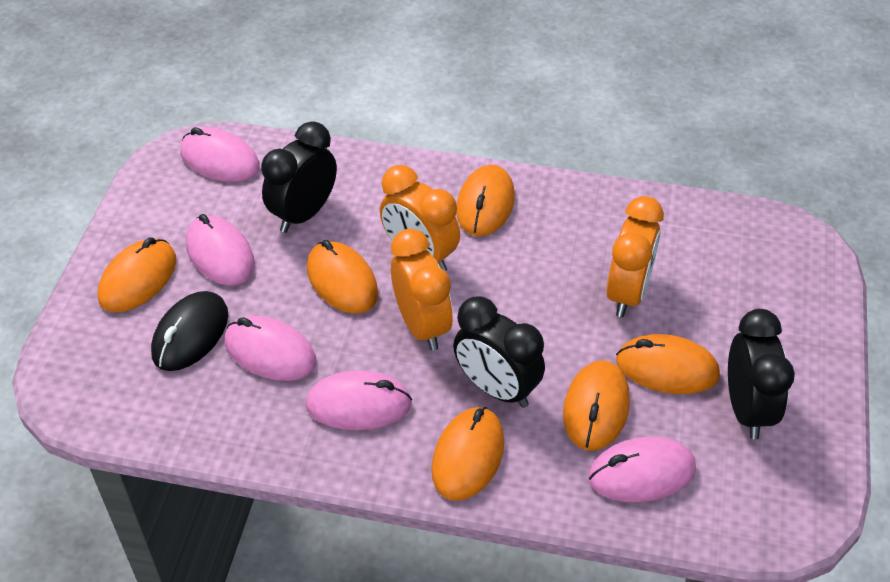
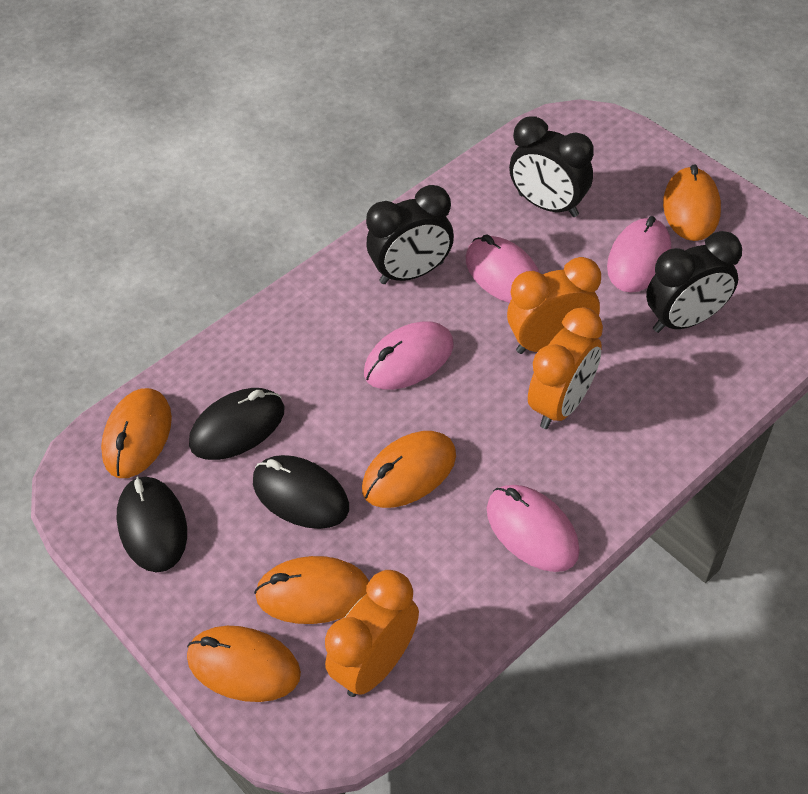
black mouse: [151,291,228,371] = 1 -> [117,476,187,572] [189,388,285,460] [253,455,349,529] = 3
orange mouse: [98,237,176,312] [307,240,378,313] [431,407,505,501] [456,165,515,236] [563,360,630,451] [616,334,720,394] = 6 -> [101,388,172,478] [187,626,301,702] [254,556,369,624] [362,431,456,508] [663,164,721,241] = 5
pink mouse: [180,127,260,182] [186,214,255,285] [225,316,316,381] [305,370,412,430] [588,437,696,502] = 5 -> [364,321,454,390] [466,235,540,303] [487,485,580,572] [607,216,671,293] = 4

